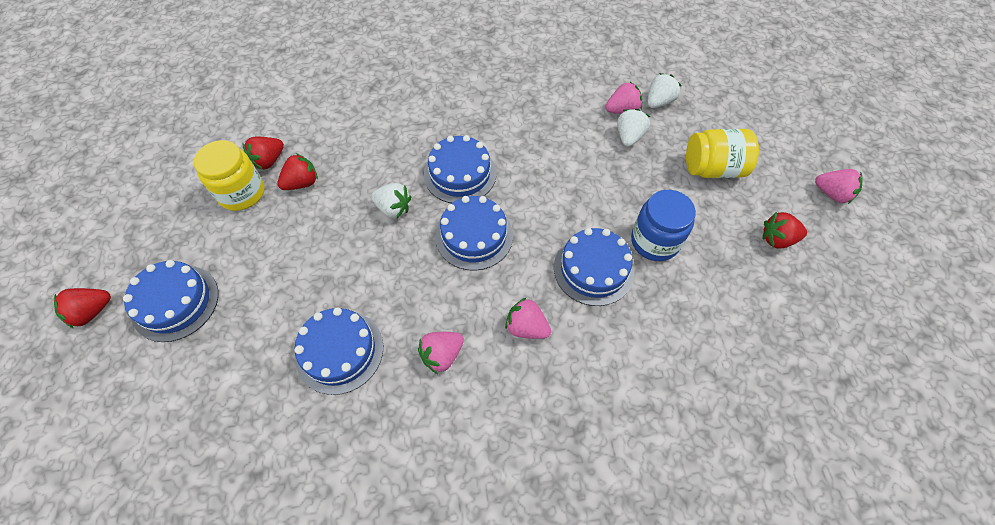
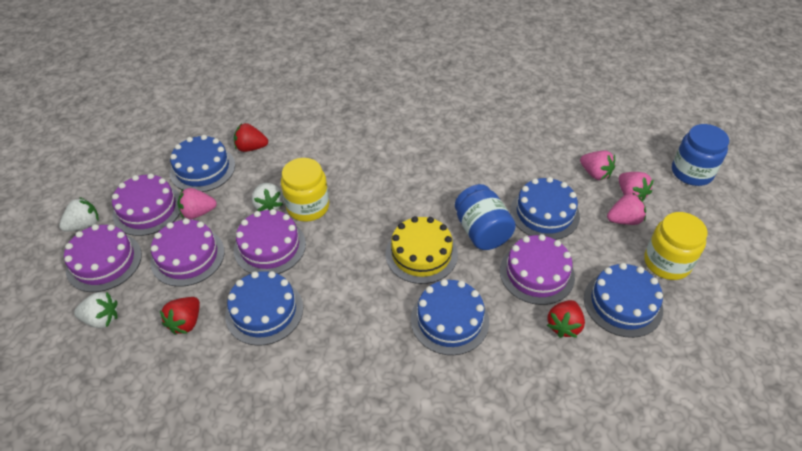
blue jar: [631,190,696,261] = 1 -> [455,184,516,250] [672,124,729,186] = 2
purple cake: none = 0 -> [64,224,142,292] [112,173,180,236] [151,218,225,287] [234,209,306,274] [500,234,575,305] = 5
red strawberry: [54,288,111,329] [242,137,284,170] [277,153,318,190] [763,212,807,248] = 4 -> [160,297,200,335] [234,123,268,152] [547,300,585,338] = 3
yellow cake: none = 0 -> [386,216,458,284] = 1

